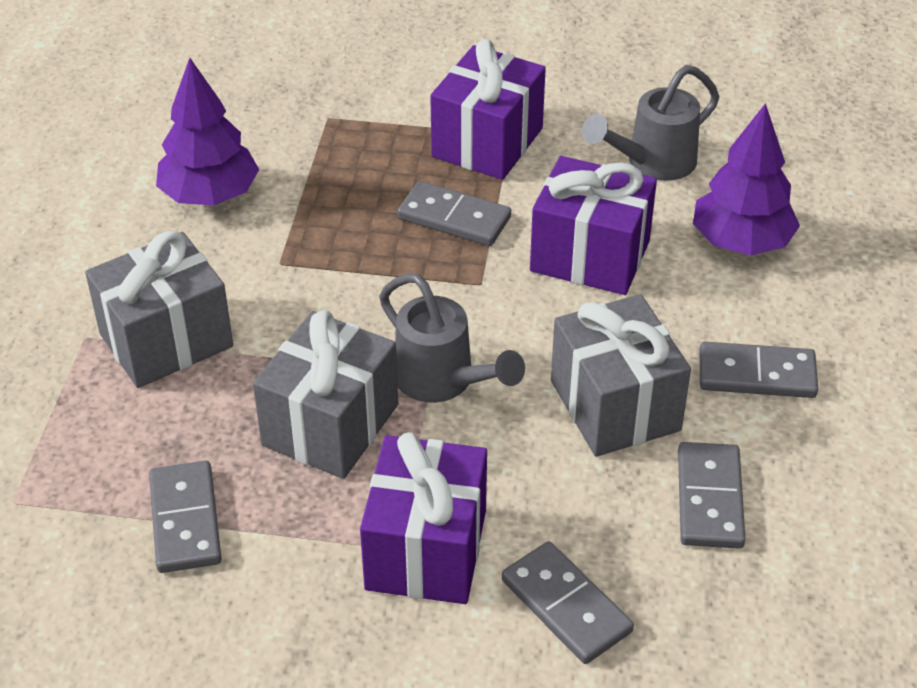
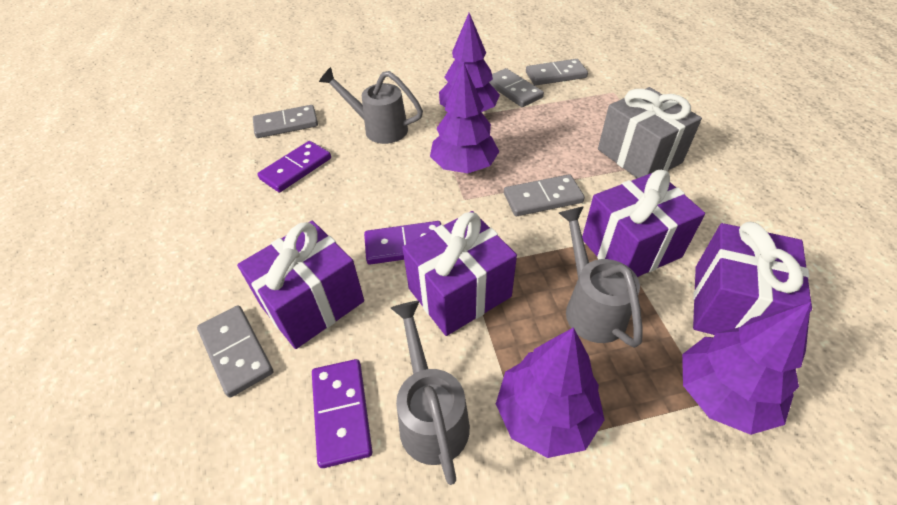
grey gift: [85,231,233,388] [253,310,398,479] [551,294,691,457] = 3 -> [598,87,702,178] = 1
grey watering can: [379,273,525,403] [582,65,719,181] = 2 -> [319,67,423,144] [391,301,470,485] [559,206,643,348] = 3
purple domino: none = 0 -> [257,141,331,192] [312,359,372,468] [364,221,441,264] = 3
purple gift: [360,432,487,604] [430,39,546,180] [530,156,657,295] = 3 -> [237,221,364,349] [402,211,517,336] [582,170,705,277] [693,222,812,335] = 4
purple tree: [156,58,259,206] [693,103,800,255] = 2 -> [430,63,500,173] [439,13,500,112] [496,327,605,458] [682,302,811,435] = 4

